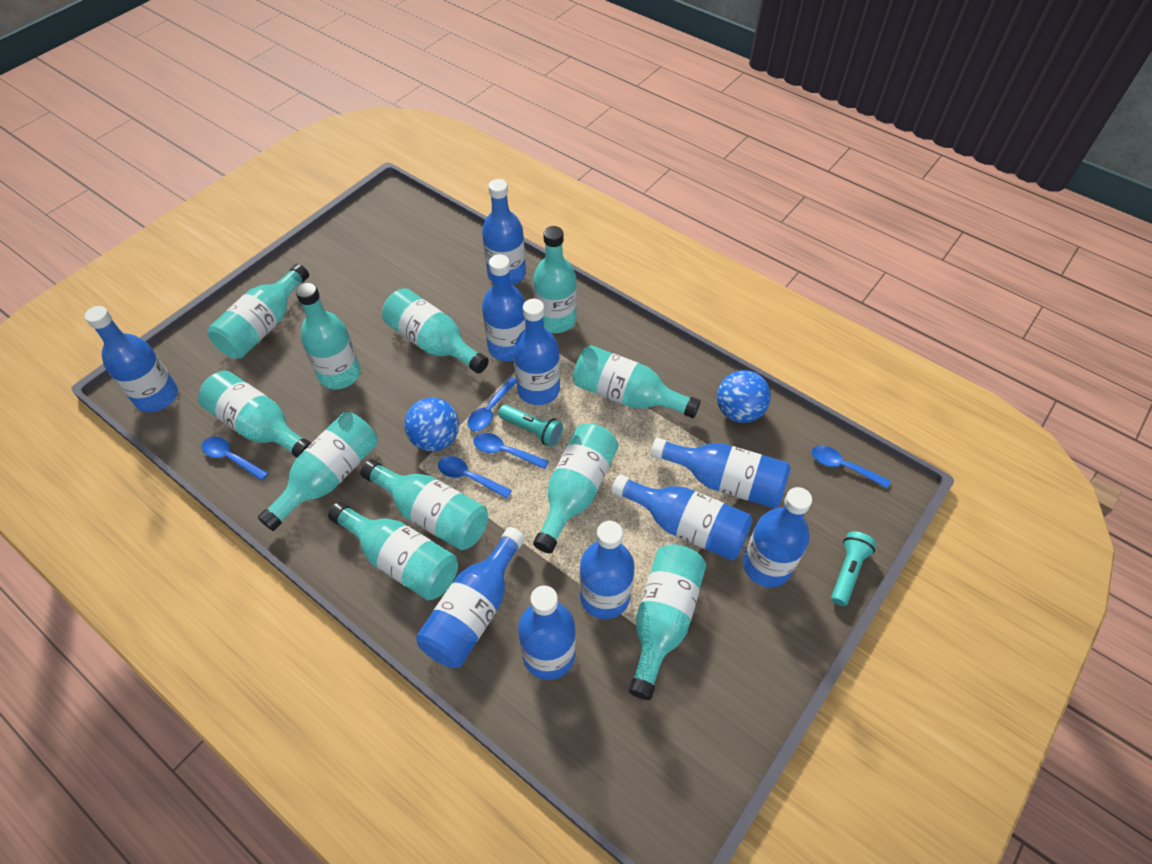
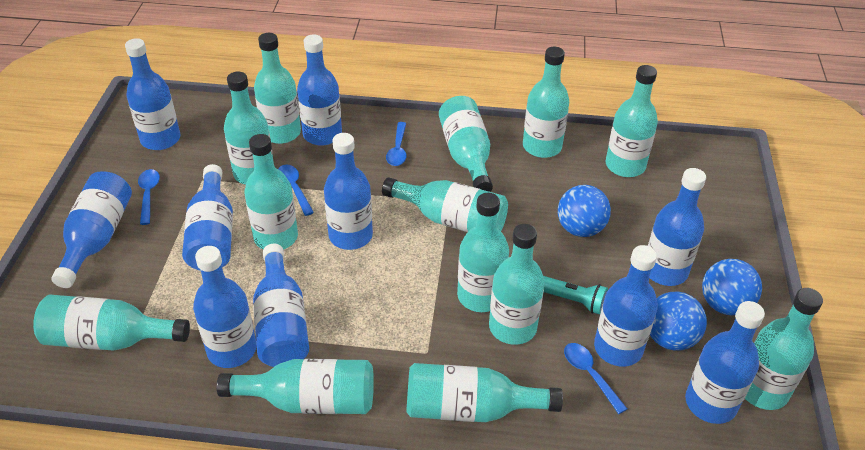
blue ball: [404,397,459,451] [717,370,771,423] = 2 -> [558,185,611,237] [650,292,707,351] [702,259,762,316] = 3
blue spoon: [202,437,269,481] [438,456,512,499] [468,377,517,431] [473,433,549,469] [812,445,890,488] = 5 -> [138,169,160,225] [278,164,314,216] [386,122,406,166] [564,343,627,414] = 4
turquoise bottle: [198,371,311,458] [208,264,309,359] [258,412,378,531] [296,283,361,389] [328,501,458,600] [361,459,488,550] [382,288,489,374] [533,226,577,333] [533,423,618,553] [573,345,701,418] [629,544,706,700] = 11 -> [33,295,190,351] [217,359,374,414] [224,71,274,185] [245,134,298,250] [254,33,301,144] [382,177,508,232] [406,363,563,422] [439,96,493,192] [457,193,509,312] [489,224,545,345] [523,47,569,158] [606,65,658,177] [745,288,823,410] = 13
turquoise flashlight: [498,405,563,447] [831,531,876,606] = 2 -> [543,276,608,314] = 1

